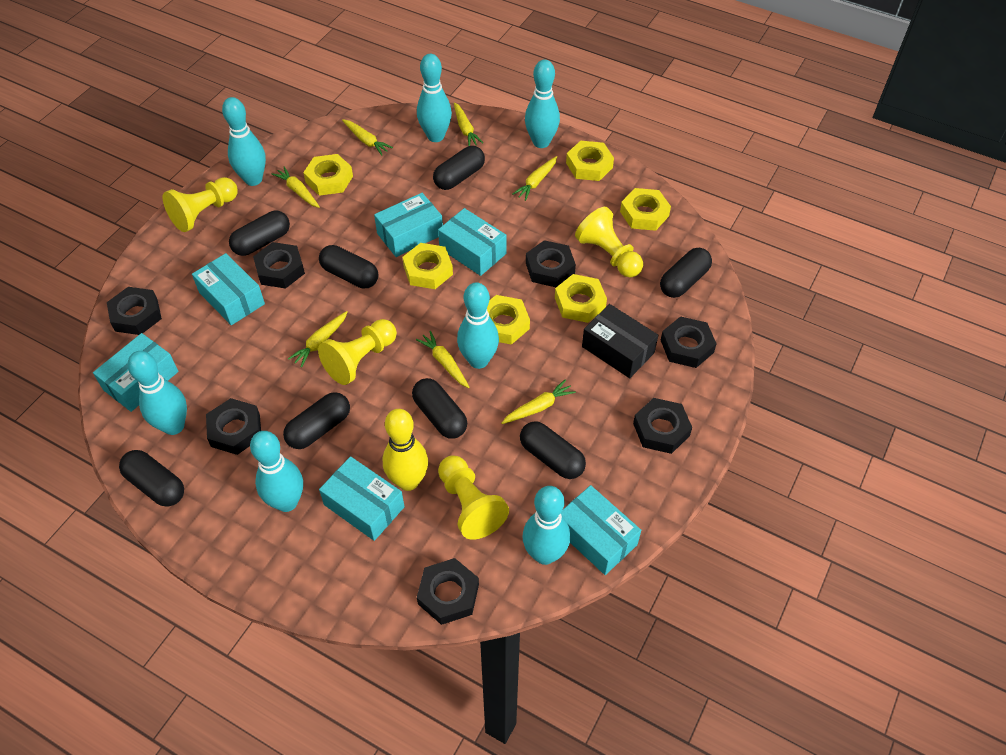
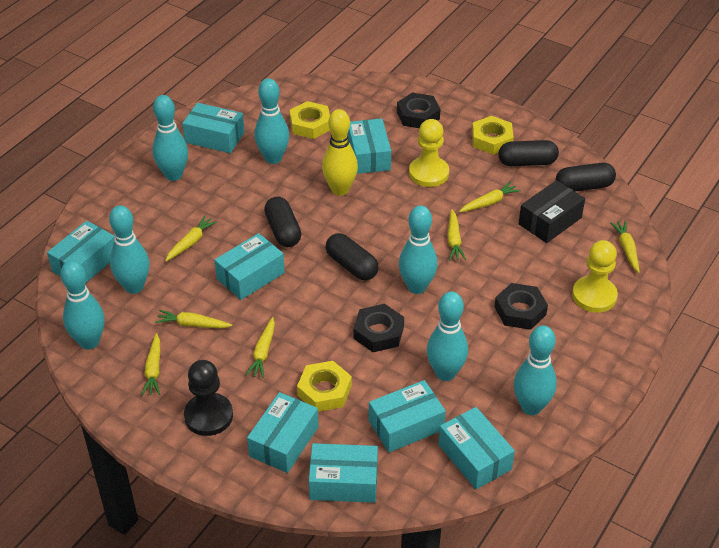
black capsule: [119,450,184,507] [229,211,290,256] [283,392,350,449] [319,245,378,288] [412,378,467,439] [433,146,485,190] [520,421,586,479] [660,248,712,298] = 8 -> [264,196,301,247] [326,233,379,280] [499,140,559,166] [556,163,616,192] = 4
black nut: [107,287,162,335] [206,398,261,455] [253,242,305,288] [417,558,479,625] [526,240,576,287] [633,398,692,454] [660,316,717,368] = 7 -> [353,304,404,352] [397,93,440,128] [494,283,548,330] = 3
black pawn: none = 0 -> [184,360,233,436] = 1
turquoise box: [93,333,178,412] [192,253,265,325] [319,456,405,541] [374,193,443,257] [438,208,506,276] [561,485,641,575] = 6 -> [47,221,115,283] [182,103,245,153] [215,233,285,300] [247,392,319,473] [309,443,378,503] [348,118,391,174] [369,380,446,453] [438,407,515,489] = 8
yellow nut: [303,154,353,196] [402,243,453,289] [487,295,530,345] [555,274,607,323] [566,141,614,181] [620,188,671,231] = 6 -> [290,101,330,139] [297,361,352,412] [472,116,514,155] = 3
yellow pawn: [163,177,238,232] [318,319,397,385] [438,455,509,540] [575,207,643,278] = 4 -> [409,119,449,187] [572,240,618,313] = 2

